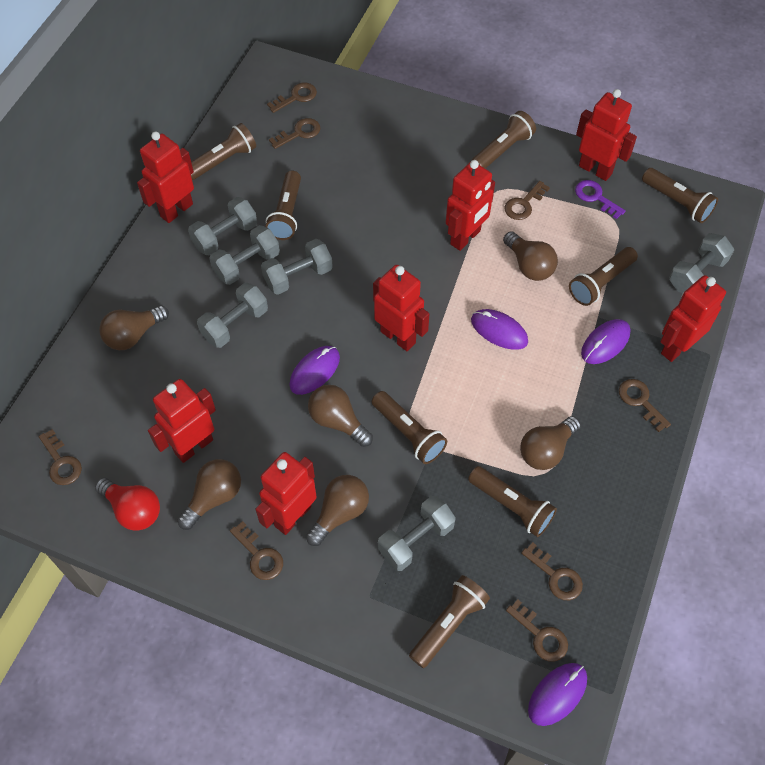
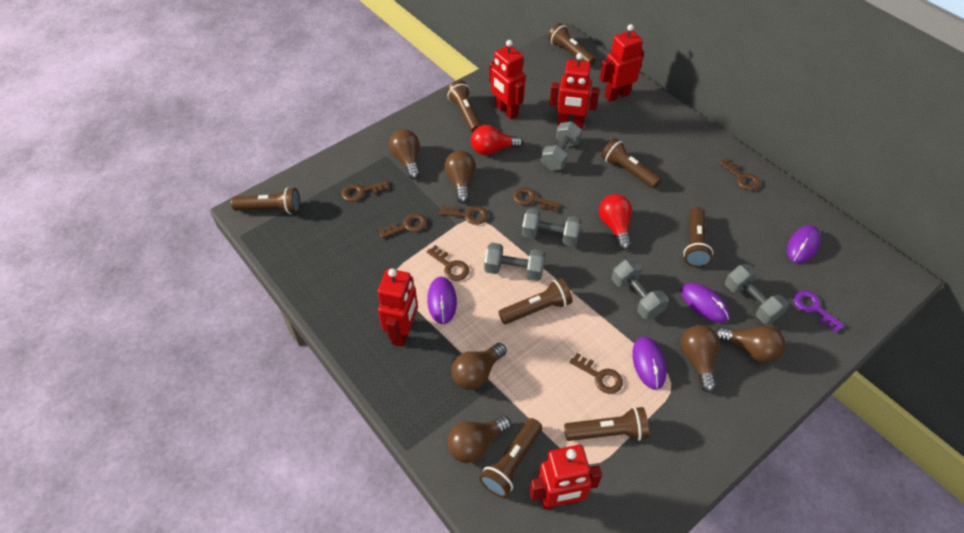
brown key: [39,429,82,485] [230,521,283,580] [267,83,317,113] [269,118,320,149] [504,181,550,220] [506,599,568,662] [521,542,583,600] [619,379,671,432] = 8 -> [341,181,389,202] [378,213,427,238] [427,245,469,281] [439,205,488,225] [513,187,560,212] [570,353,623,394] [719,158,760,190] = 7
grey dumbbell: [188,197,257,255] [197,283,268,348] [209,225,280,285] [261,239,333,295] [378,496,456,571] [669,233,734,293] = 6 -> [484,243,545,281] [522,208,582,247] [541,121,582,170] [612,259,669,319] [725,264,789,324] = 5
red light bulb: [95,478,160,531] = 1 -> [471,125,523,155] [599,194,632,250] = 2
red robot: [137,132,194,223] [148,379,216,463] [255,452,317,535] [373,265,429,351] [446,160,495,251] [576,89,637,181] [660,275,726,362] = 7 -> [378,268,418,347] [489,40,525,120] [530,445,602,509] [550,53,600,129] [599,24,644,102] = 5

